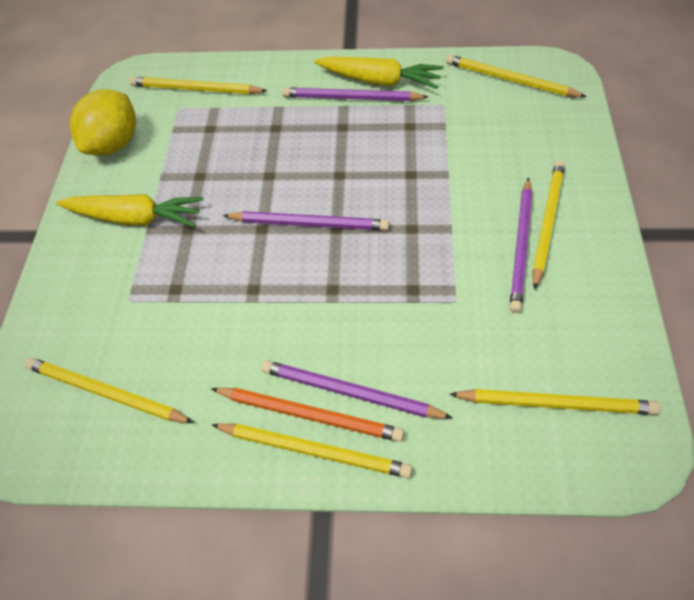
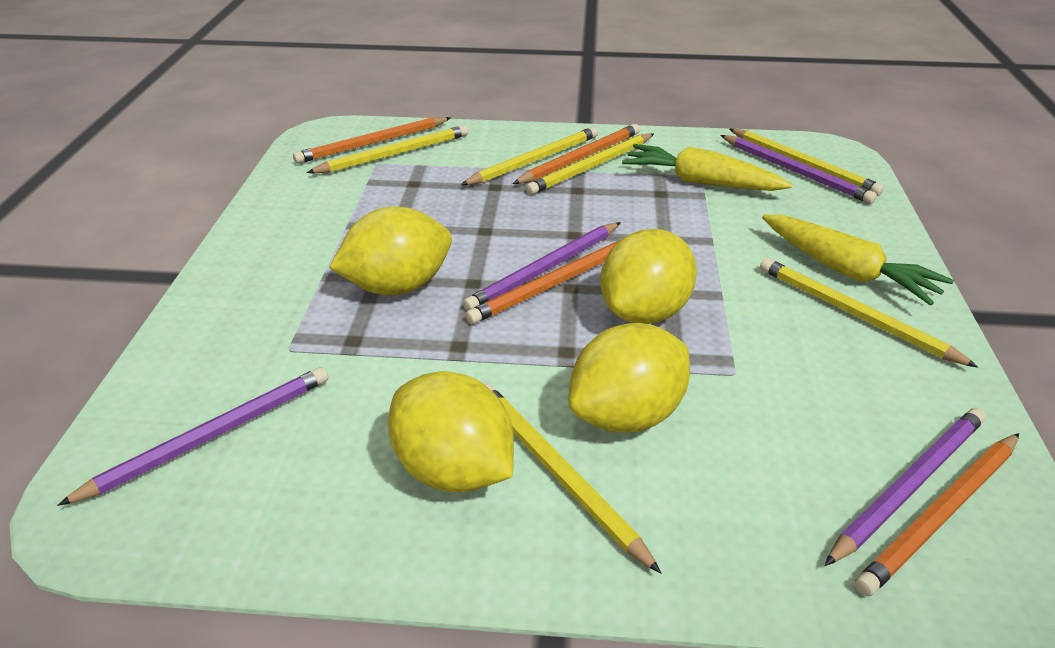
orange pencil: [211,388,404,442] = 1 -> [293,117,451,164] [466,241,619,324] [513,124,640,184] [855,433,1019,596] = 4
yellow lemon: [70,89,136,156] = 1 -> [329,206,452,295] [388,371,514,492] [568,323,690,433] [600,229,697,324] = 4

